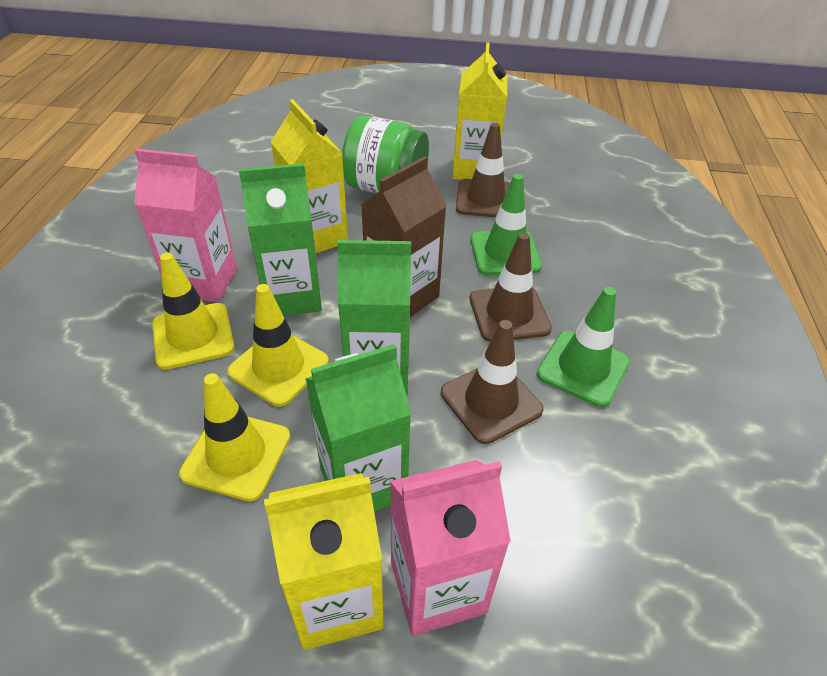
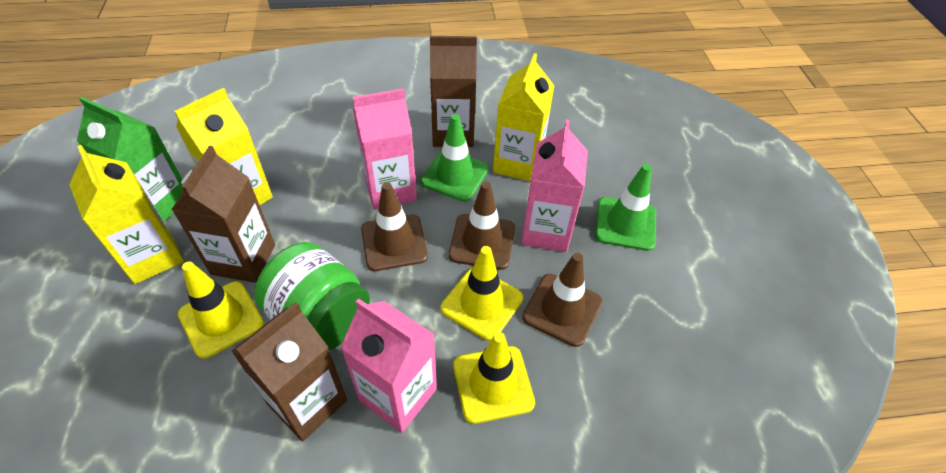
brown carton: [361,156,446,317] = 1 -> [171,146,275,283] [232,302,347,441] [430,36,477,147] = 3
green carton: [239,163,322,316] [305,344,411,512] [337,240,411,395] = 3 -> [77,97,183,221] = 1
pink carton: [134,149,237,302] [390,460,511,636] = 2 -> [341,299,437,433] [352,88,417,210] [521,120,588,252] = 3

